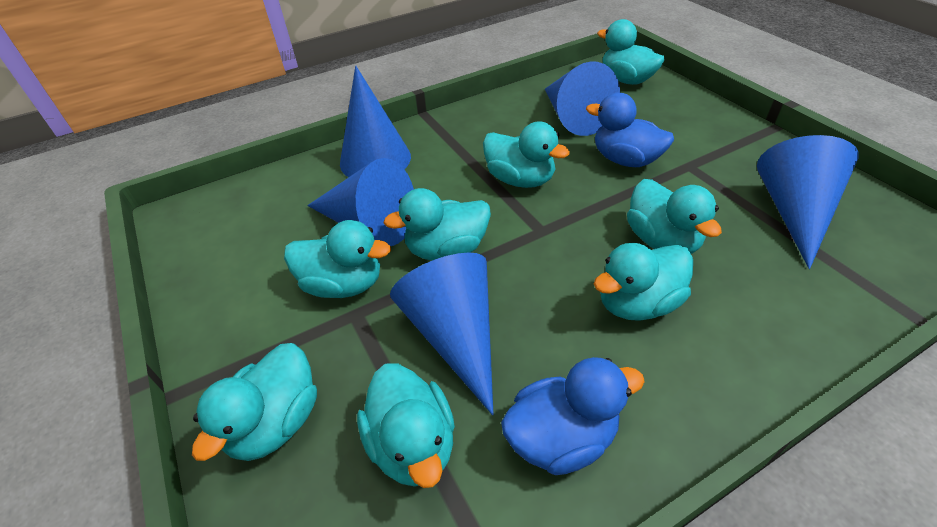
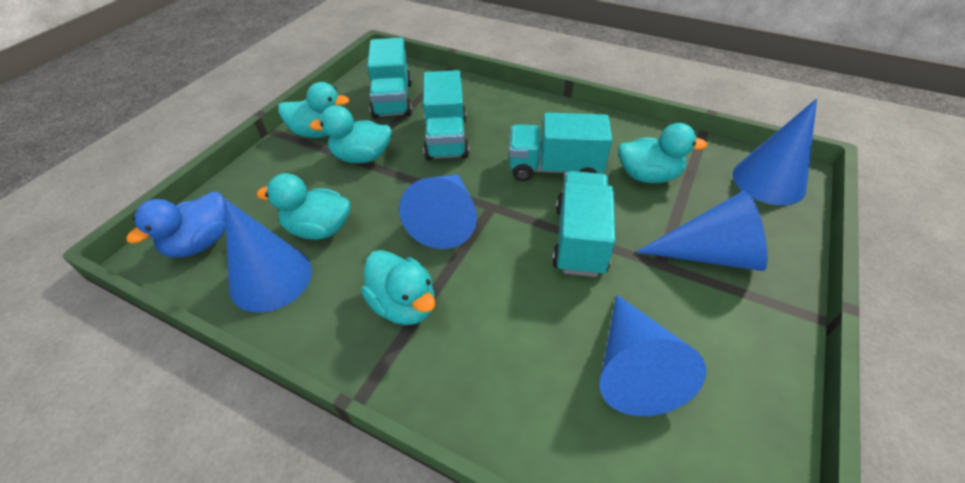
blue duck: [501,357,645,475] [586,93,674,167] = 2 -> [126,192,226,257] = 1
turquoise duck: [192,343,317,461] [284,220,391,298] [357,364,455,488] [383,188,491,261] [483,121,570,188] [594,243,693,321] [597,19,665,85] [627,179,722,254] = 8 -> [257,173,350,240] [278,82,350,138] [309,105,392,163] [361,250,435,325] [618,123,707,183] = 5
turquoise truck: none = 0 -> [367,38,412,119] [423,70,469,160] [509,112,612,181] [552,171,616,277] = 4

